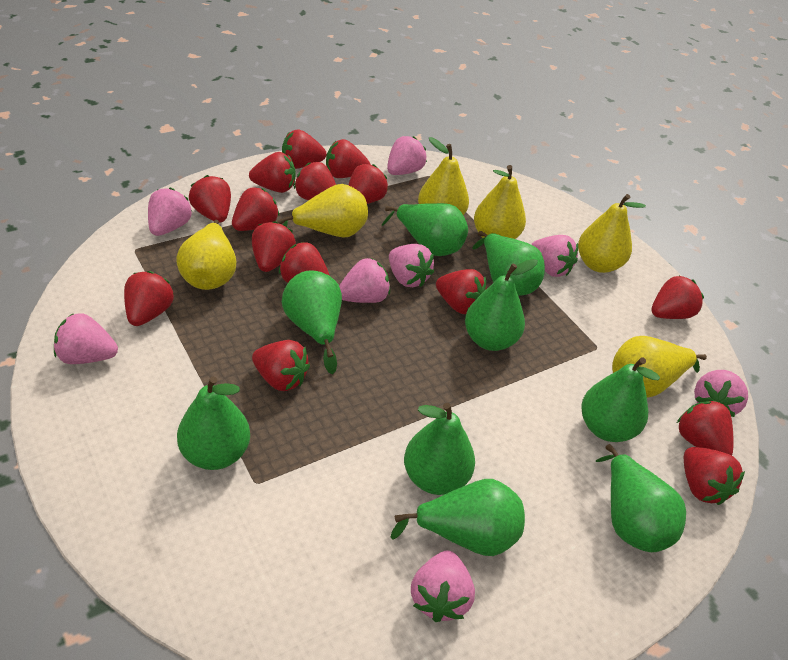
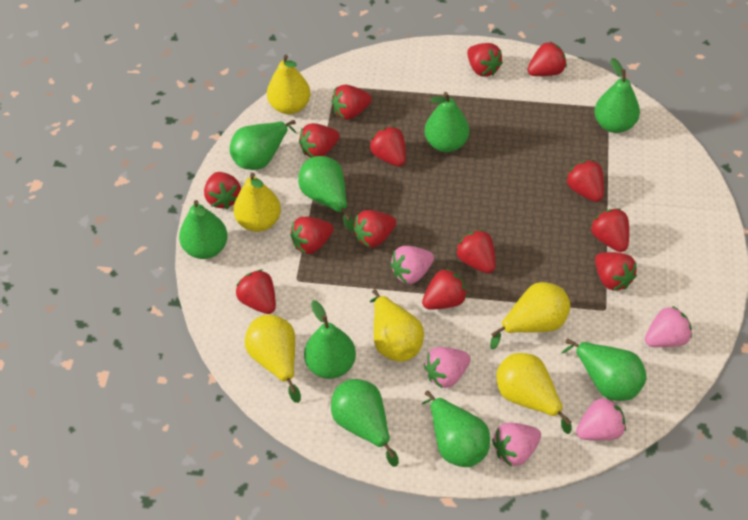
pink strawberry: [54,313,118,364] [148,188,192,236] [339,258,390,303] [387,136,427,175] [389,244,434,287] [411,550,475,622] [531,235,578,277] [694,370,748,417] = 8 -> [390,246,434,284] [424,347,470,388] [492,423,541,467] [576,397,626,441] [645,306,692,347] = 5
red strawberry: [124,271,174,326] [189,175,231,223] [232,187,279,231] [249,152,296,193] [252,221,296,272] [252,340,310,391] [279,242,330,283] [282,129,326,169] [294,162,336,200] [326,139,371,178] [349,164,388,204] [436,269,487,314] [651,275,704,319] [677,401,734,456] [684,447,745,505] = 15 -> [204,172,241,209] [236,270,276,314] [290,217,334,254] [299,123,340,158] [332,85,372,120] [353,210,396,247] [370,126,406,167] [422,268,467,309] [456,230,496,273] [467,43,503,77] [527,42,567,76] [566,160,604,202] [591,208,629,252] [595,252,637,291] = 14

